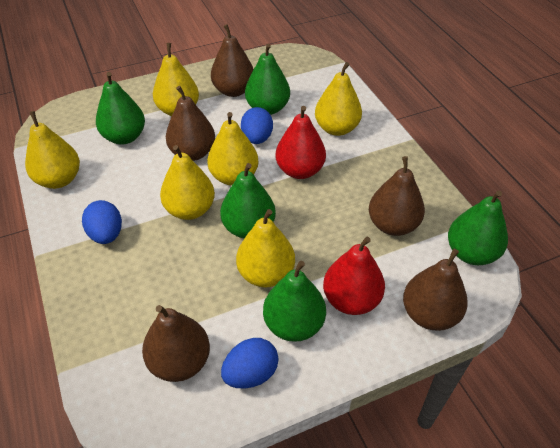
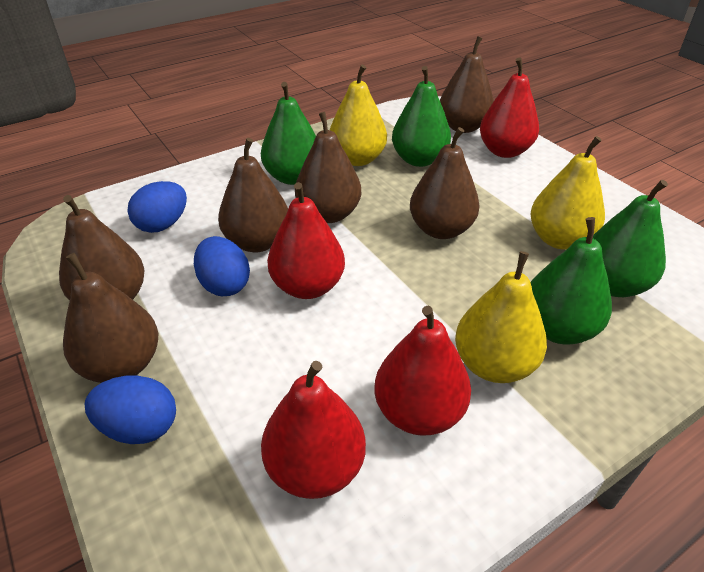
brown pear: [142,305,210,382] [166,86,215,161] [211,24,254,97] [369,156,425,236] [403,249,468,331] = 5 -> [59,195,144,300] [63,253,158,383] [218,138,288,252] [295,112,361,223] [410,127,480,239] [440,36,494,133] = 6
green pear: [96,72,145,144] [220,163,276,238] [245,44,290,115] [263,261,326,342] [448,191,508,265] = 5 -> [261,82,316,185] [392,66,451,167] [531,217,612,344] [593,180,668,297] = 4
red pear: [276,106,326,179] [323,237,385,315] = 2 -> [261,361,366,499] [267,182,345,299] [374,306,471,436] [480,57,539,158] = 4
yellow pear: [25,111,80,189] [153,43,199,116] [160,145,215,220] [207,112,259,186] [236,209,295,288] [315,62,362,136] = 6 -> [330,65,387,166] [455,251,547,383] [531,136,605,250] = 3

